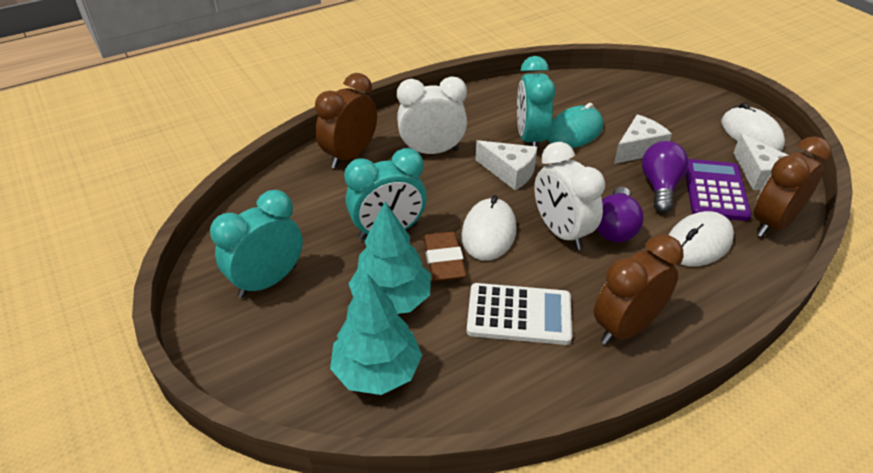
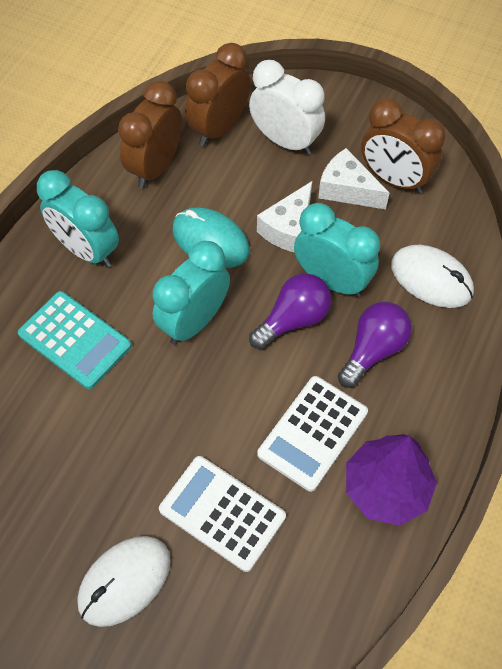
brown eraser: [423,231,467,281] = 1 -> none = 0
purple calculator: [685,159,752,221] = 1 -> none = 0
purple tree: none = 0 -> [346,434,437,526] = 1
turquoise calculator: none = 0 -> [18,291,132,389] = 1
turquoise tree: [330,273,422,395] [348,202,431,314] = 2 -> none = 0
white calculator: [467,283,572,345] = 1 -> [159,456,286,572] [257,376,368,492] = 2
white cheese: [476,140,537,190] [614,115,672,164] [733,133,788,190] = 3 -> [257,181,312,252] [318,148,389,210] = 2
white clock: [397,76,467,154] [534,142,605,250] = 2 -> [249,60,325,155] = 1
white mouse: [461,195,517,261] [669,211,734,266] [721,103,785,151] = 3 -> [77,536,171,627] [391,245,474,308] = 2

